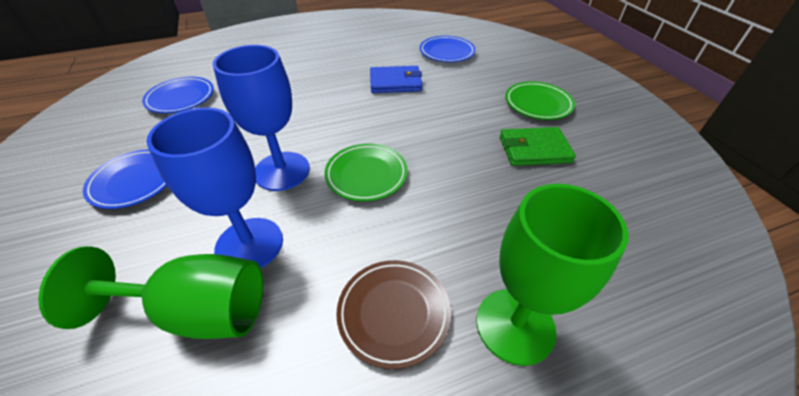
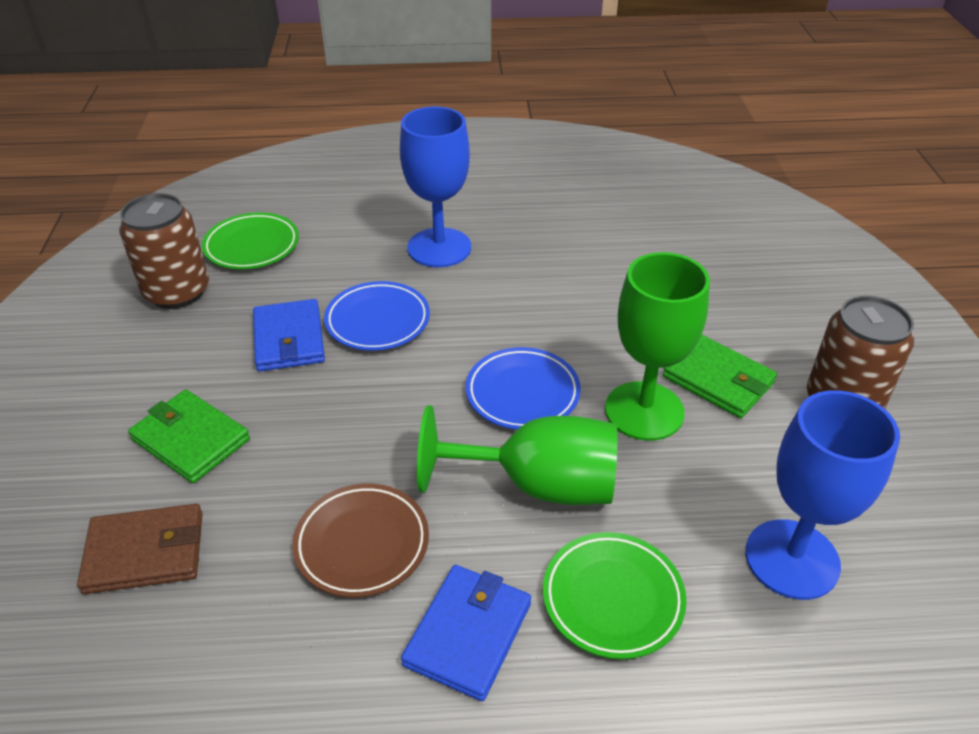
blue plate: [83,149,167,209] [142,77,214,113] [420,36,476,62] = 3 -> [324,281,430,351] [466,347,581,430] = 2
blue wallet: [370,66,422,93] = 1 -> [253,299,325,371] [401,565,531,701] = 2
brown can: none = 0 -> [119,193,209,309] [807,296,914,409] = 2
brown wallet: none = 0 -> [77,504,203,594] = 1
green wallet: [500,127,576,166] = 1 -> [128,390,250,483] [663,335,777,418] = 2

